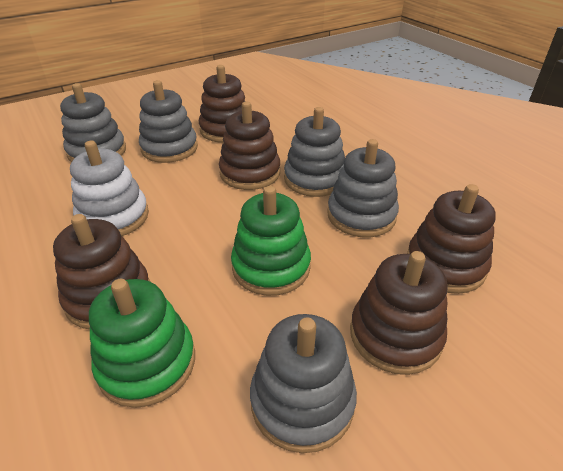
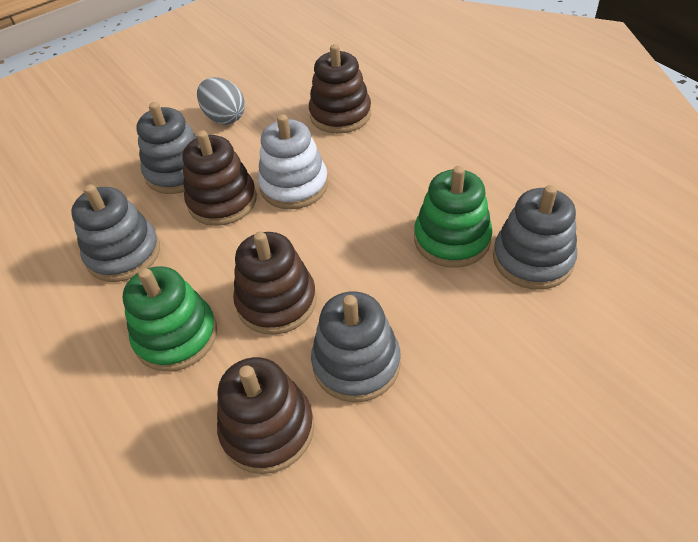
brown stacking toy: [53,214,150,329] [199,65,246,143] [219,102,280,190] [350,251,448,375] [407,184,496,294] = 5 -> [182,130,257,226] [217,357,314,474] [233,231,317,335] [309,44,371,134] = 4
grey egg: none = 0 -> [197,77,245,124] = 1
grey stacking toy: [60,83,126,162] [139,80,198,163] [250,314,357,453] [284,107,345,197] [327,139,399,237] = 5 -> [71,184,160,282] [136,102,197,194] [311,291,401,402] [493,185,577,289] = 4

